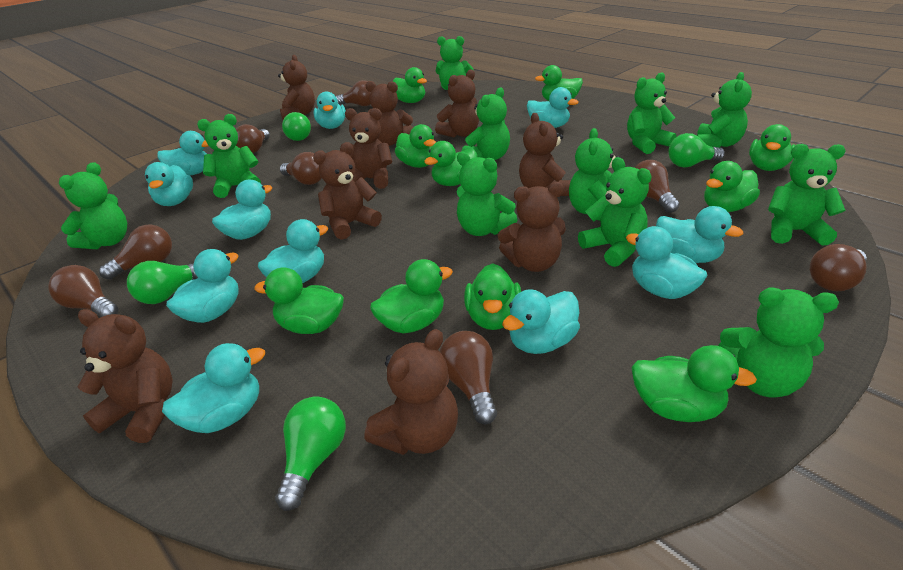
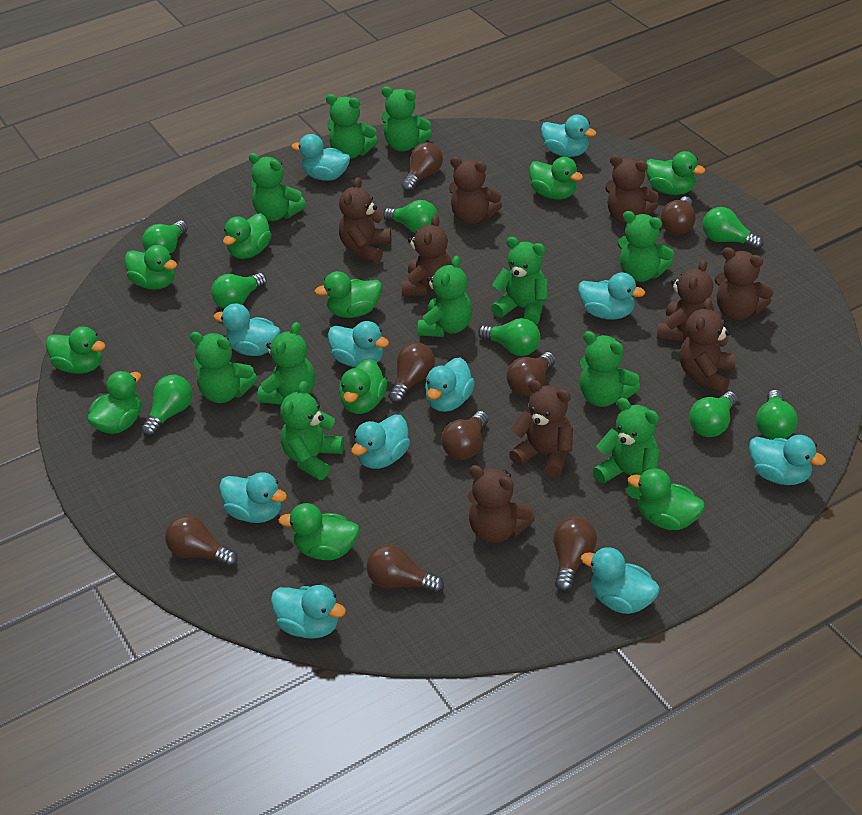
green light bulb: [127,261,198,304] [275,396,346,511] [282,112,311,141] [668,133,725,168] = 4 -> [141,375,193,436] [142,220,188,254] [211,273,267,309] [383,200,438,233] [478,318,540,356] [689,391,738,437] [702,207,764,249] [756,390,797,440] = 8

